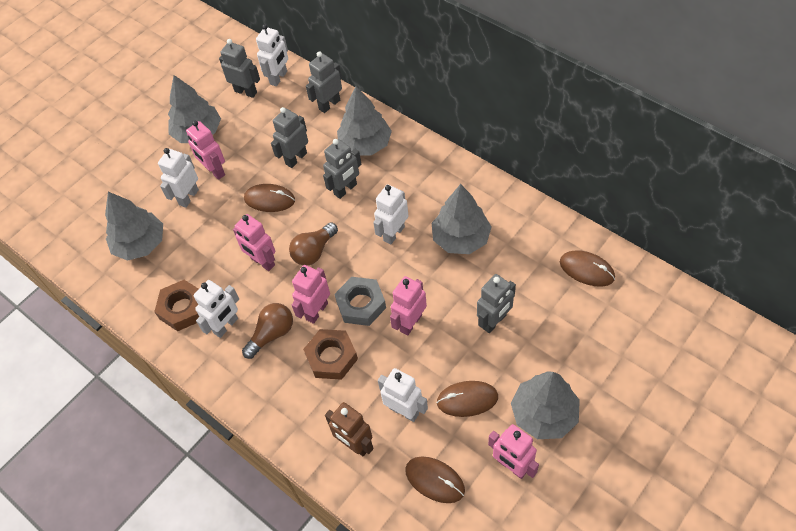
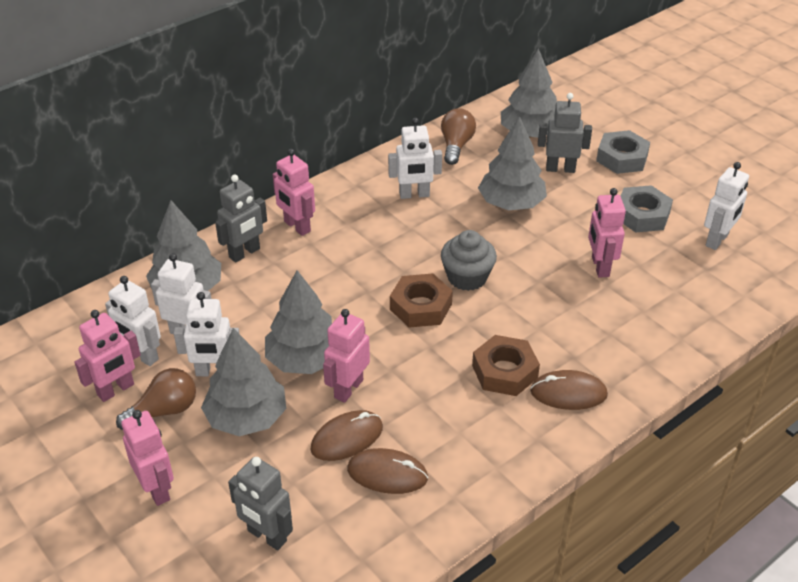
brown mouse: [244,184,295,212] [405,456,465,503] [436,381,498,417] [560,250,615,287] = 4 -> [310,410,383,461] [347,448,428,494] [530,370,608,410] = 3
brown robot: [325,402,373,456] = 1 -> none = 0
grey cupcake: none = 0 -> [441,230,497,291] = 1
grey nut: [334,277,386,326] = 1 -> [596,130,650,174] [621,185,673,233] = 2
grey robot: [219,39,260,98] [271,107,308,168] [306,51,342,113] [323,139,361,199] [477,274,516,333] = 5 -> [215,175,267,263] [228,457,293,550] [538,93,592,173] = 3

